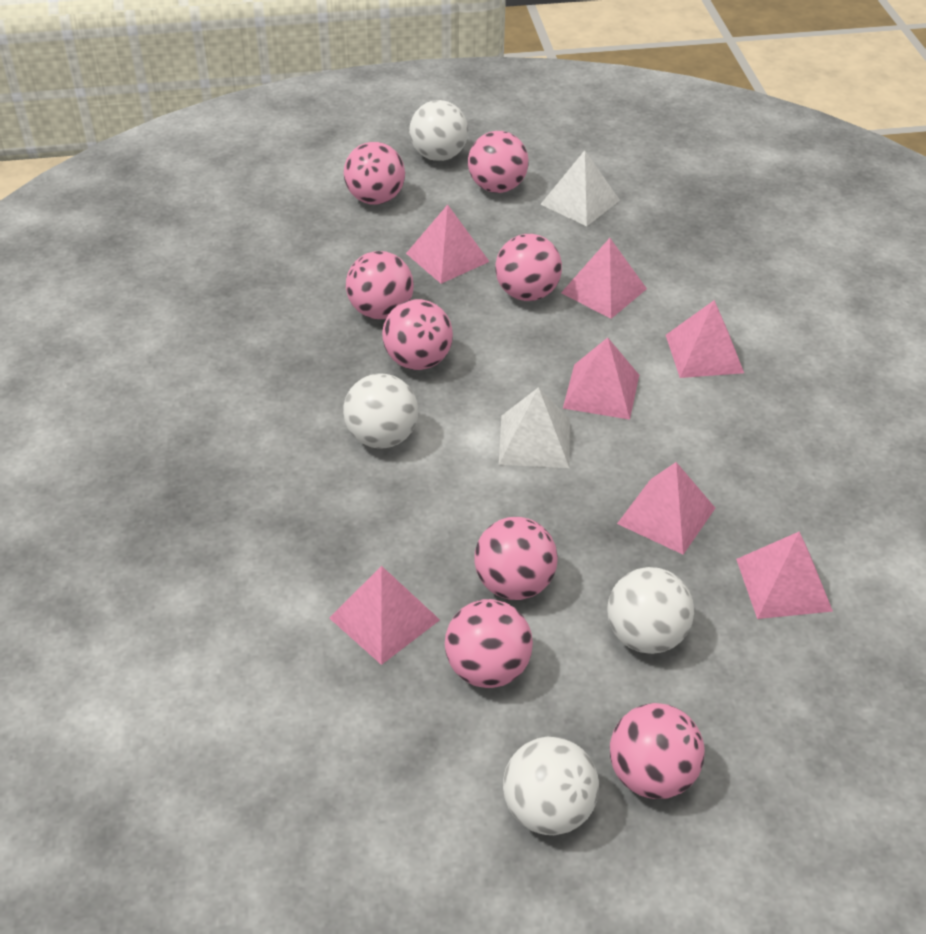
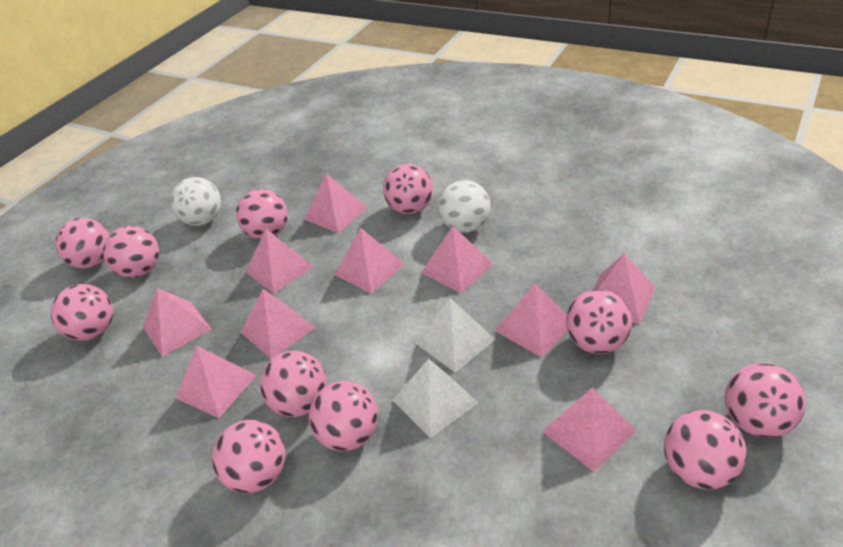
pink ball: [344,142,405,205] [346,251,414,319] [382,299,453,370] [445,599,533,688] [468,131,529,193] [474,517,558,600] [495,234,562,301] [610,703,705,799] = 8 -> [51,284,113,341] [55,218,109,269] [103,226,159,278] [212,420,285,494] [236,189,288,240] [260,351,327,417] [309,381,378,451] [383,164,433,214] [566,290,632,354] [664,410,747,489] [725,363,806,437] = 11
pink pyramid: [329,566,440,665] [406,204,490,284] [561,238,647,319] [563,338,639,420] [617,462,715,555] [666,300,744,378] [736,531,833,619] = 7 -> [143,288,212,357] [176,346,257,418] [240,289,315,359] [245,229,313,293] [304,173,368,233] [334,228,404,293] [421,226,493,293] [495,283,567,357] [542,387,636,472] [593,253,655,324] = 10
white ball: [343,373,418,449] [409,100,468,161] [503,737,599,835] [607,567,694,654] = 4 -> [170,177,221,226] [438,180,491,233] = 2

